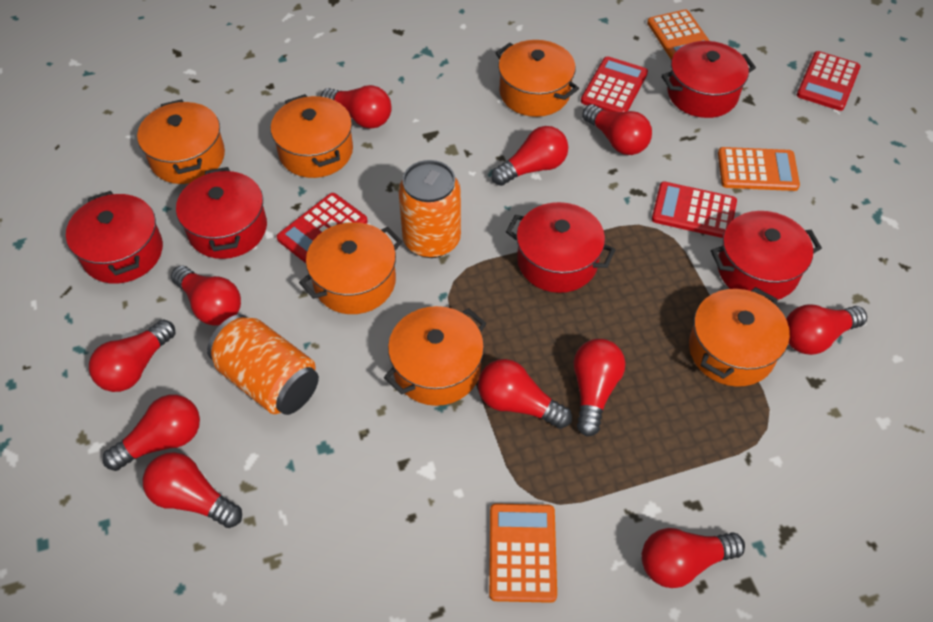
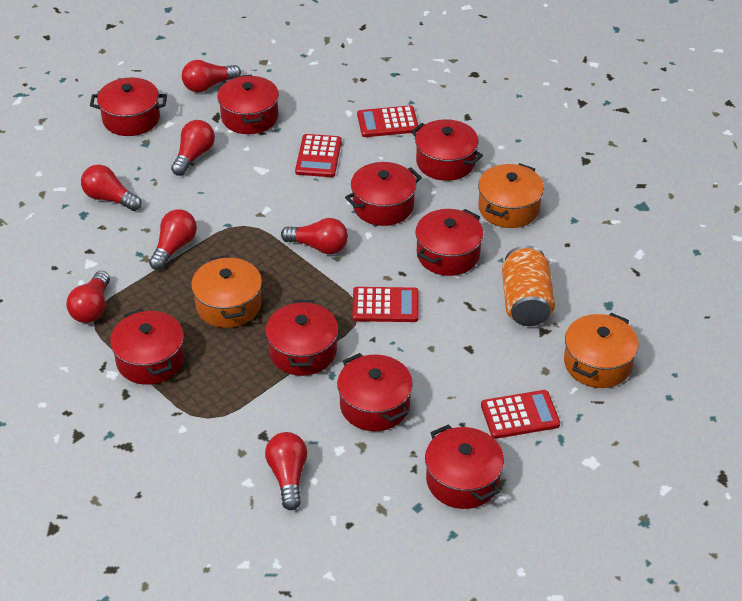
orange calculator: [489,503,557,603] [647,10,709,60] [718,147,800,191] = 3 -> none = 0
orange can: [207,314,319,415] [398,160,461,258] = 2 -> [502,246,555,326] = 1
orange pot: [137,99,225,184] [271,94,353,178] [299,222,402,314] [384,306,487,406] [496,40,579,117] [689,287,790,387] = 6 -> [191,255,262,328] [478,163,544,228] [564,313,639,388] = 3
red light bulb: [89,320,175,392] [103,395,200,471] [143,452,242,528] [171,266,241,326] [321,85,392,129] [478,359,572,429] [491,126,568,186] [574,339,625,436] [582,104,652,155] [642,528,745,588] [786,304,867,355] = 11 -> [67,271,110,323] [81,164,142,211] [149,209,197,270] [171,120,215,176] [182,60,241,92] [265,432,307,510] [281,218,348,254] = 7
red pot: [66,191,163,284] [176,167,267,259] [506,202,616,293] [661,41,756,118] [711,211,822,300] = 5 -> [90,77,167,136] [110,309,185,385] [217,74,279,134] [265,300,338,376] [337,353,413,431] [345,162,422,226] [411,119,483,181] [415,209,484,276] [425,424,504,509] = 9

